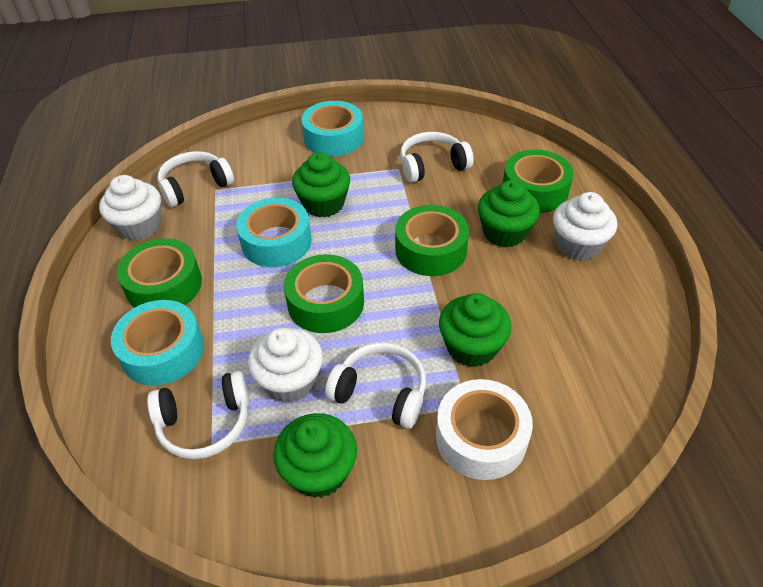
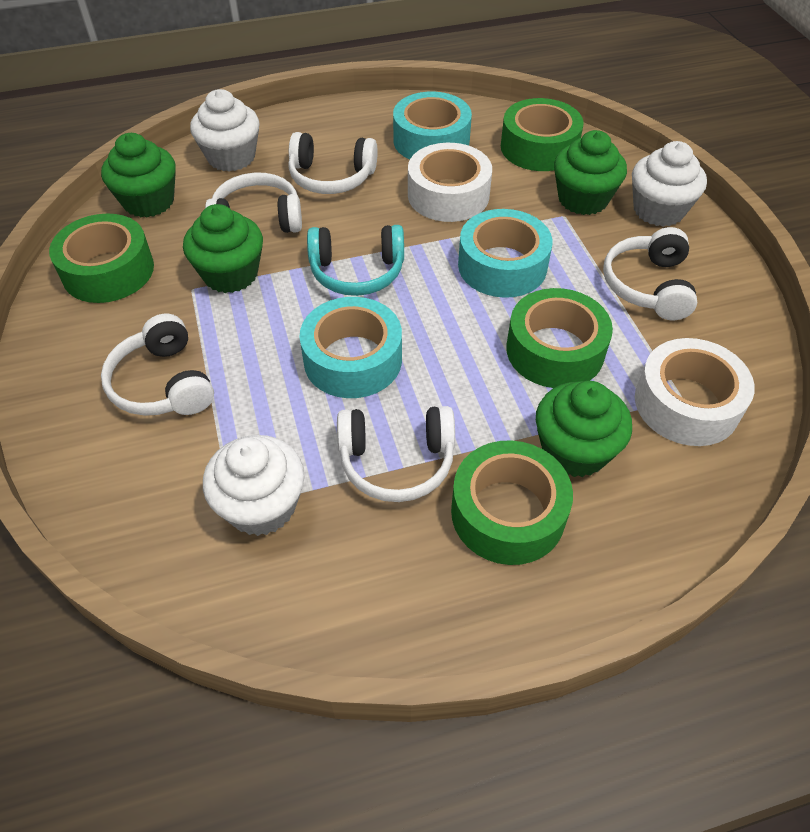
turquoise headphones: none = 0 -> [307,225,404,296] = 1
white headphones: [147,371,249,459] [157,151,234,207] [325,343,426,429] [400,132,474,183] = 4 -> [101,314,214,416] [205,173,302,233] [288,132,378,194] [337,406,455,502] [603,227,697,320] = 5
white tape: [436,379,533,480] = 1 -> [408,143,492,222] [635,338,755,446] = 2

